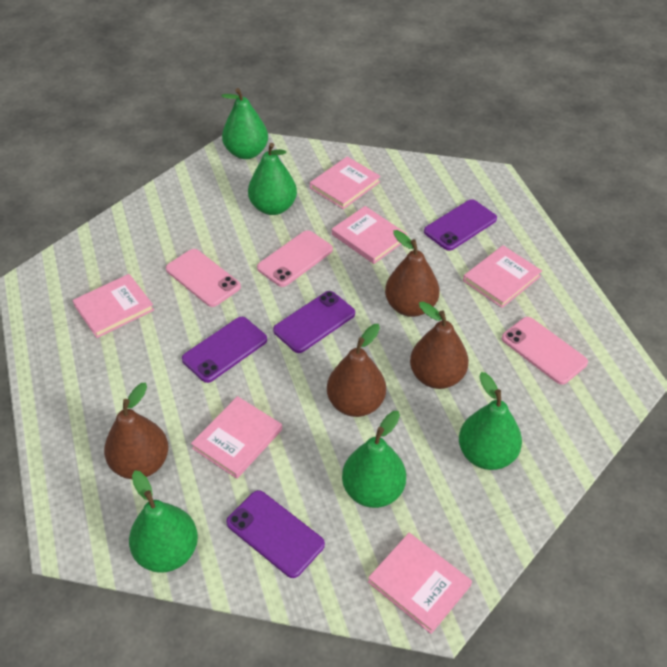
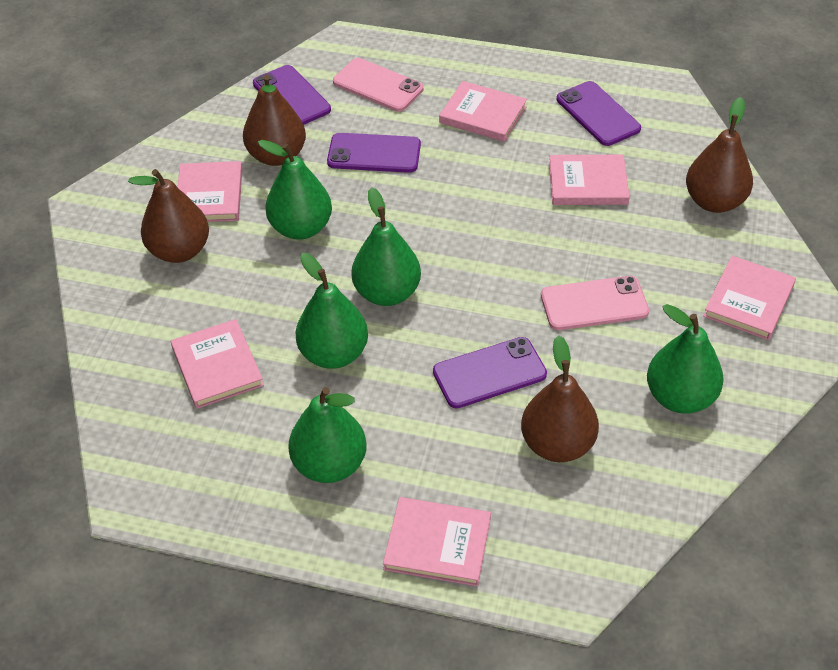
pink phone: [166,249,241,307] [257,230,333,287] [502,317,588,385] = 3 -> [333,58,424,112] [541,276,649,330] = 2

